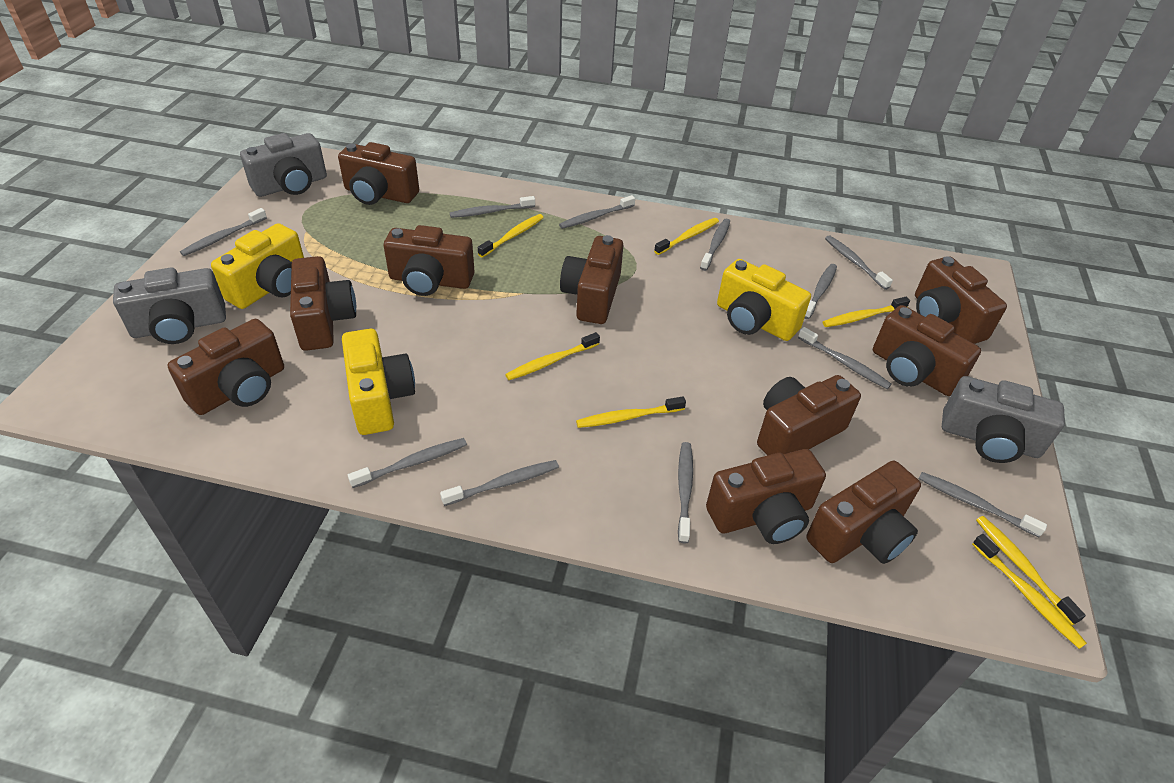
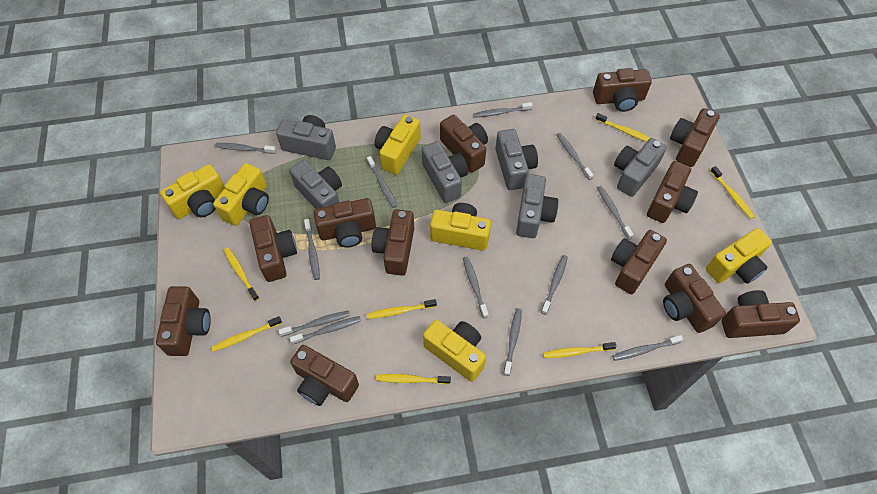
brown camera: [168,319,284,415] [290,256,356,351] [338,142,419,205] [384,225,475,296] [560,235,623,324] [706,449,826,544] [757,375,861,455] [806,461,921,564] [873,305,981,396] [915,256,1007,344] = 10 -> [156,286,211,356] [249,215,297,282] [290,345,359,406] [313,198,376,248] [372,209,414,276] [440,115,488,173] [593,68,652,112] [611,230,667,294] [647,161,698,223] [663,264,726,333] [670,108,720,167] [721,290,800,338] = 12
grey camera: [113,268,226,344] [240,133,327,197] [942,376,1065,463] = 3 -> [276,115,336,160] [289,160,342,209] [422,141,468,203] [495,129,538,190] [516,174,558,238] [614,138,667,197] = 6
grey toothbrush: [180,208,267,256] [348,438,467,488] [440,460,559,506] [450,196,535,218] [559,195,635,229] [678,442,693,543] [700,219,730,271] [798,327,892,389] [805,264,837,319] [825,235,893,290] [919,472,1047,537] = 11 -> [215,143,276,154] [278,311,350,337] [290,316,361,345] [304,219,320,280] [367,156,397,208] [463,256,489,318] [473,102,533,118] [504,308,522,376] [541,255,568,315] [556,133,593,180] [597,186,634,240] [612,335,683,361] = 12
yellow camera: [211,223,304,309] [342,329,415,435] [717,259,811,341] = 3 -> [160,164,225,219] [213,163,269,226] [375,115,421,175] [423,320,486,382] [430,203,491,251] [706,228,772,284] = 6

